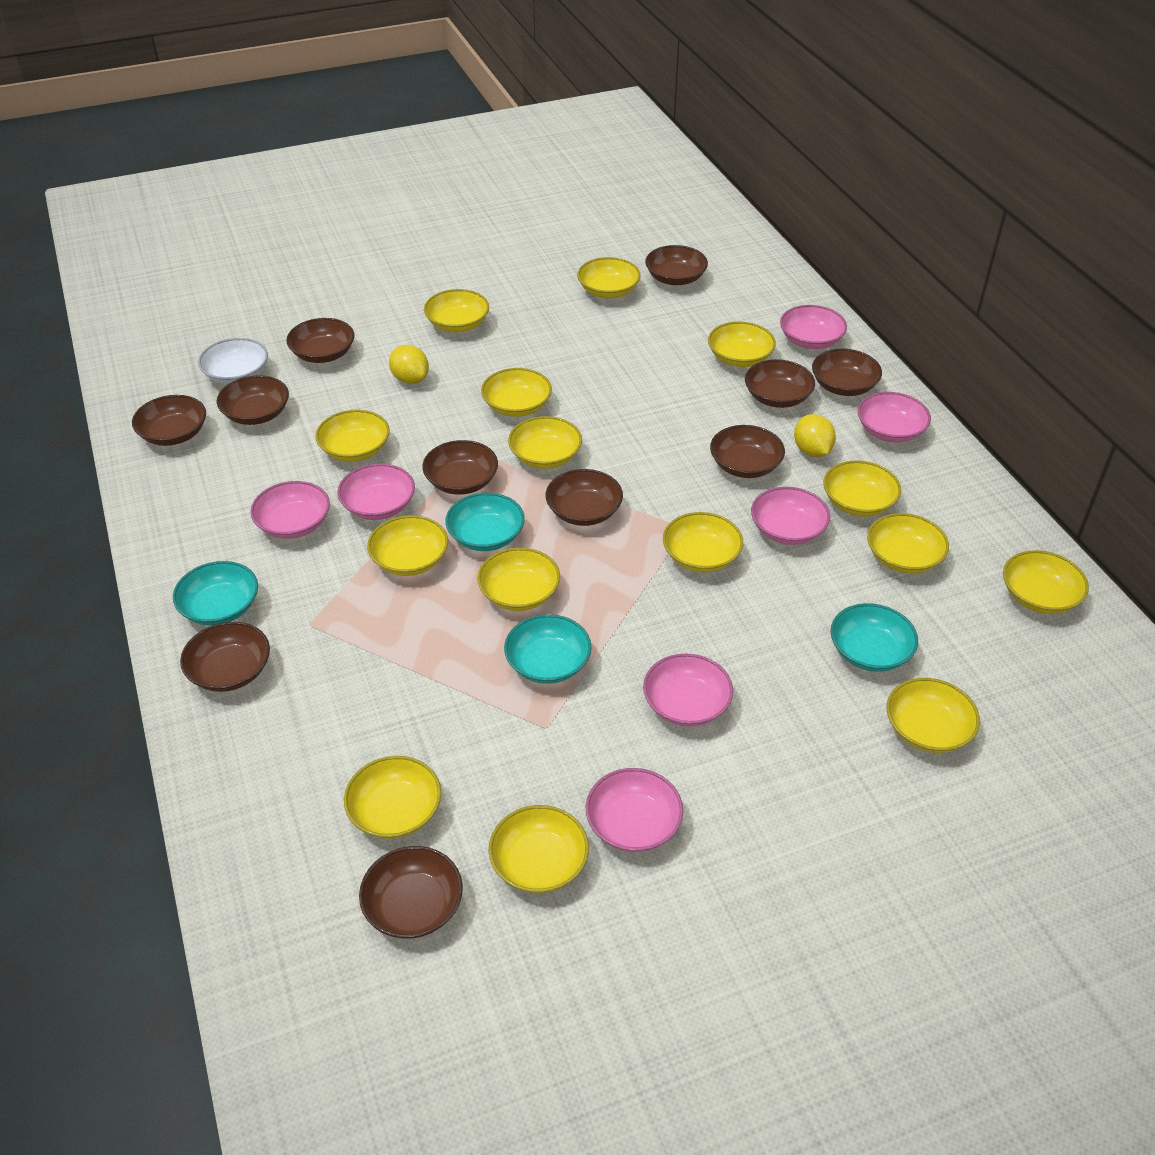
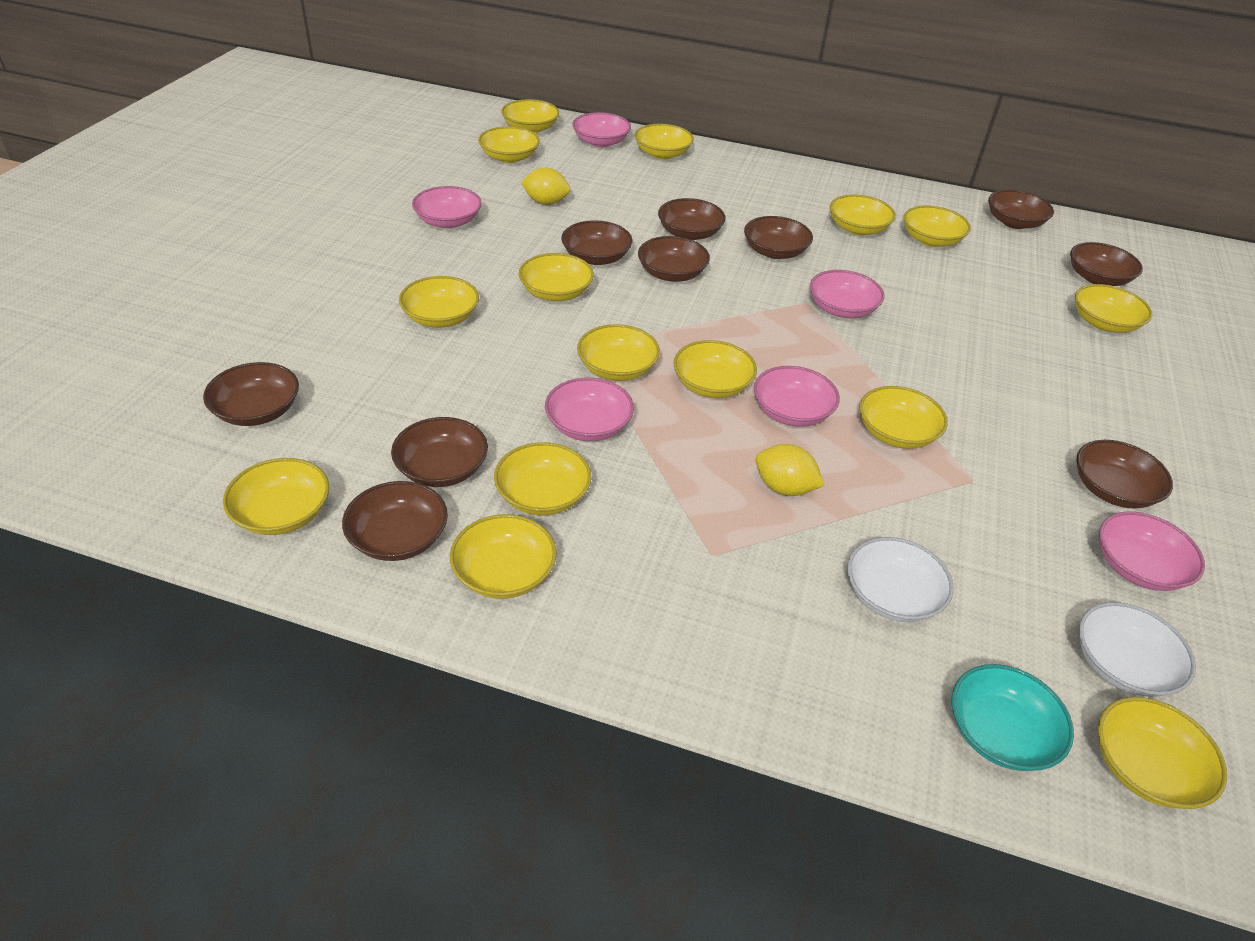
brown bowl: [132,395,206,446] [180,622,270,692] [216,375,289,425] [286,318,354,363] [359,846,463,939] [422,440,498,495] [546,469,623,526] [645,245,708,285] [710,425,785,478] [745,359,815,408] [812,349,882,396] = 11 -> [203,362,299,426] [342,481,448,561] [391,417,488,487] [561,220,632,265] [638,236,710,282] [658,198,726,240] [744,216,813,259] [988,190,1054,229] [1070,242,1143,286] [1076,440,1173,509] = 10
pink bowl: [250,481,330,539] [337,464,415,520] [586,768,683,852] [643,653,733,727] [751,487,830,545] [780,305,847,349] [858,392,931,442] = 7 -> [412,186,482,228] [545,378,634,441] [572,112,631,147] [754,366,840,427] [810,270,885,318] [1099,512,1205,591] = 6
turquoise bowl: [173,561,258,626] [445,493,525,551] [504,614,592,684] [830,603,918,672] = 4 -> [951,664,1074,771] = 1
white bowl: [198,338,268,385] = 1 -> [847,537,954,622] [1079,602,1196,697] = 2

